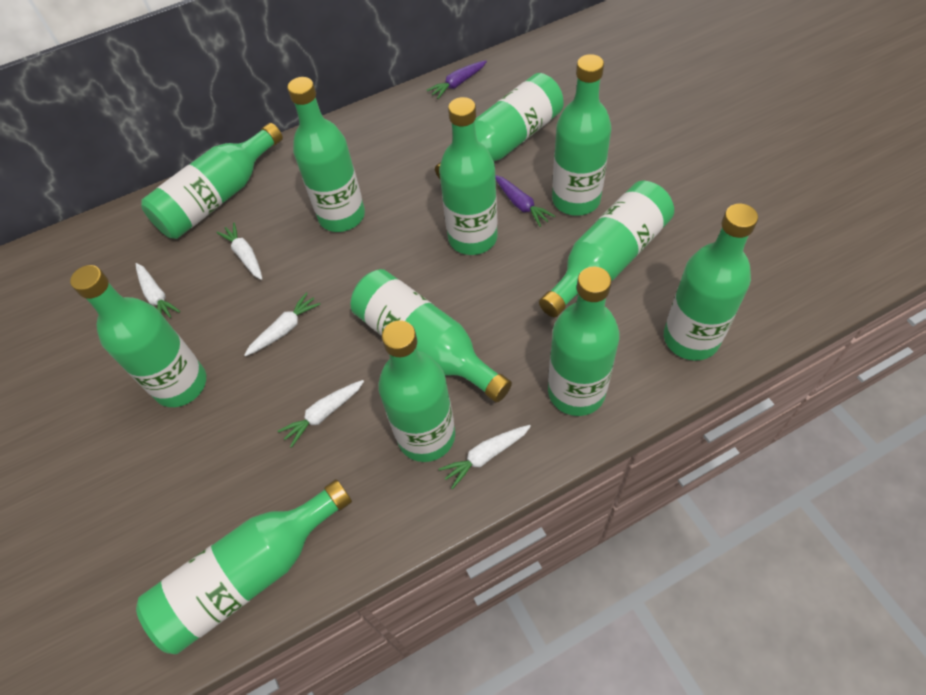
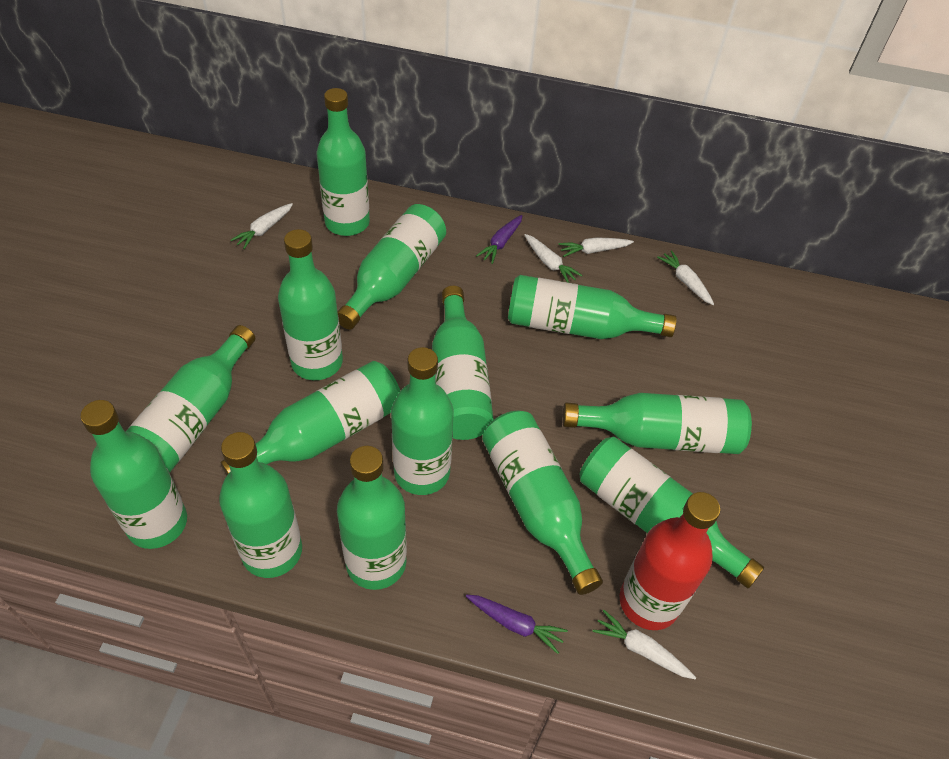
green bottle: [70,265,206,407] [136,479,352,654] [141,123,283,239] [287,77,365,232] [351,269,512,403] [378,321,455,462] [435,73,564,179] [439,97,498,255] [539,181,674,317] [548,267,620,416] [552,54,611,216] [664,204,758,361] = 12 -> [80,400,187,549] [126,325,255,473] [219,432,302,578] [220,361,400,476] [278,229,343,380] [317,88,370,236] [337,204,446,330] [337,446,407,590] [391,347,454,495] [432,286,494,440] [482,411,603,595] [508,275,677,339] [562,393,752,454] [580,437,764,588] = 14
red bottle: none = 0 -> [620,492,720,630] = 1

